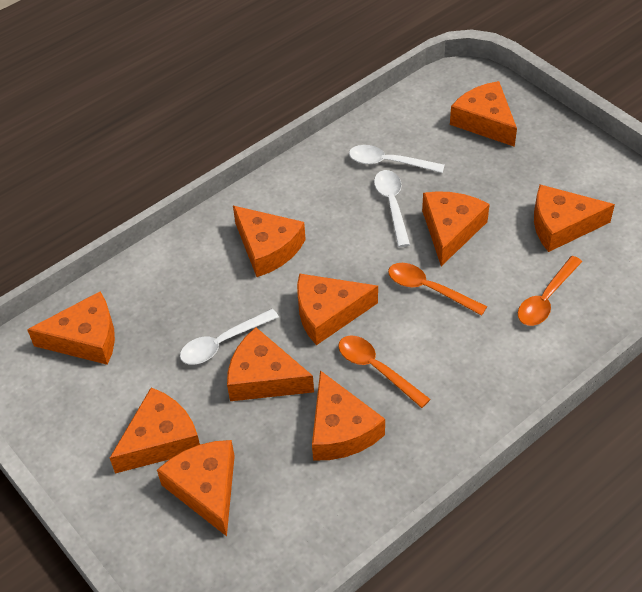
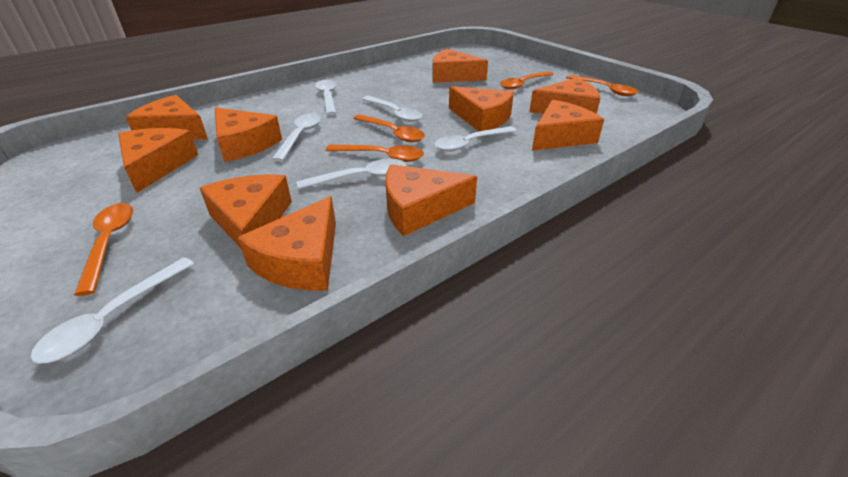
orange spoon: [338,335,431,408] [388,263,487,316] [518,256,582,326] = 3 -> [74,203,133,296] [326,145,424,162] [353,114,425,142] [500,71,554,90] [566,75,638,96] = 5
white spoon: [180,309,279,365] [349,145,444,173] [374,170,410,247] = 3 -> [31,257,194,364] [272,113,321,162] [297,159,406,189] [315,80,336,115] [362,96,422,122] [434,126,517,152] = 6

